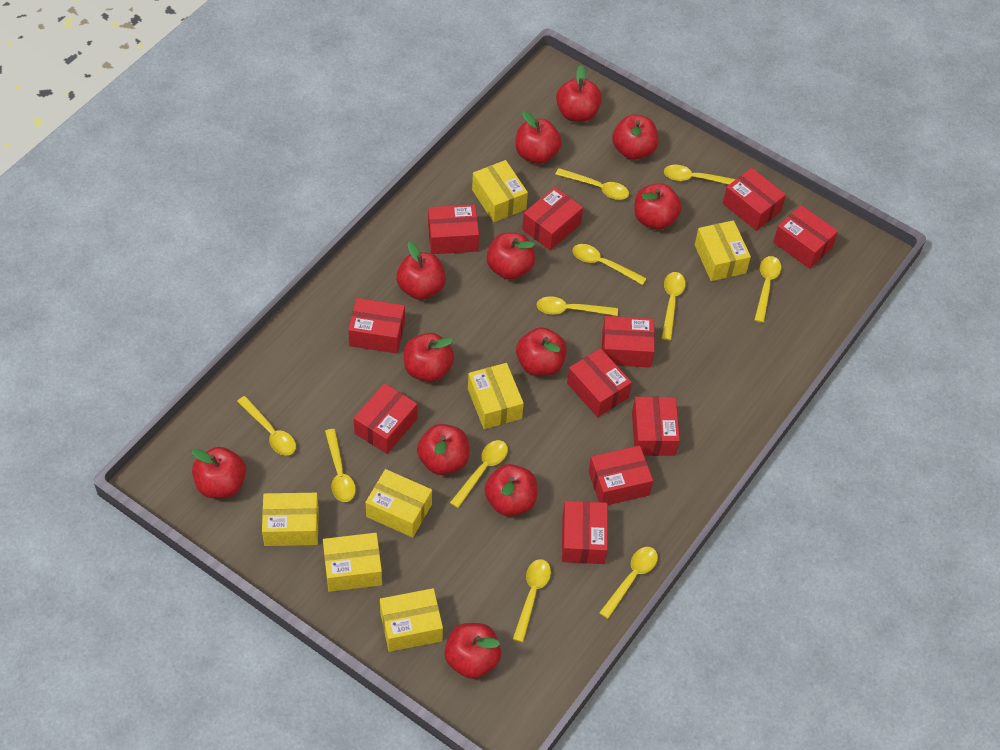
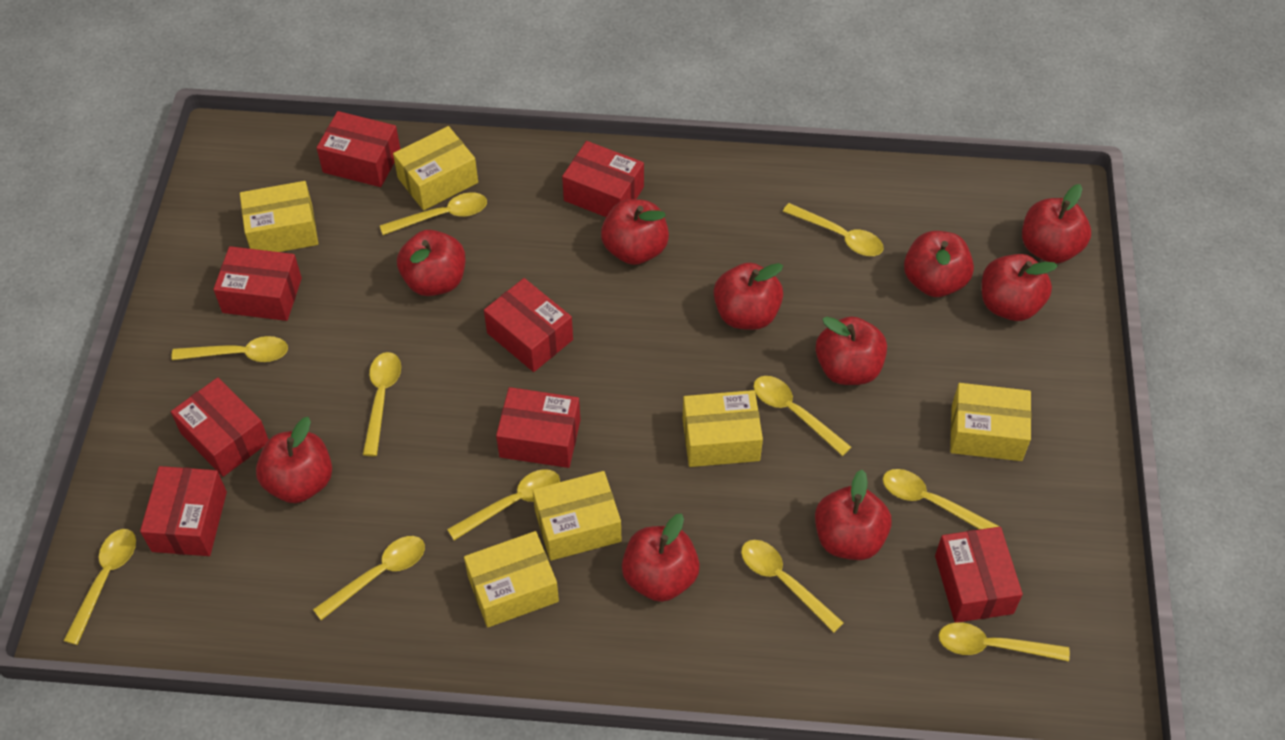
red apple: [191,447,246,499] [396,242,446,300] [404,333,454,382] [417,424,469,475] [444,623,501,679] [484,464,537,516] [487,233,536,280] [515,111,562,164] [516,327,567,376] [556,65,602,122] [612,115,658,160] [634,183,682,230] = 12 -> [256,417,332,503] [397,230,465,296] [601,199,669,265] [622,514,700,602] [714,263,783,330] [815,470,892,560] [816,316,887,385] [904,231,974,297] [982,254,1058,321] [1022,184,1091,263] = 10
red box: [348,298,405,354] [354,383,417,454] [428,205,479,254] [522,187,583,250] [562,501,608,564] [567,348,632,417] [588,446,653,505] [602,316,655,367] [632,397,680,456] [723,168,786,231] [773,205,838,269] = 11 -> [140,466,227,556] [171,378,269,477] [213,246,302,321] [317,111,400,187] [484,278,573,372] [496,387,580,468] [562,141,644,217] [935,527,1023,622] = 8
yellow box: [262,493,319,546] [323,533,382,592] [366,469,432,538] [380,588,443,652] [468,363,524,429] [472,160,528,222] [695,220,751,281] = 7 -> [240,181,318,252] [393,126,478,210] [464,531,559,627] [533,471,621,561] [683,390,763,467] [950,383,1031,461] = 6

